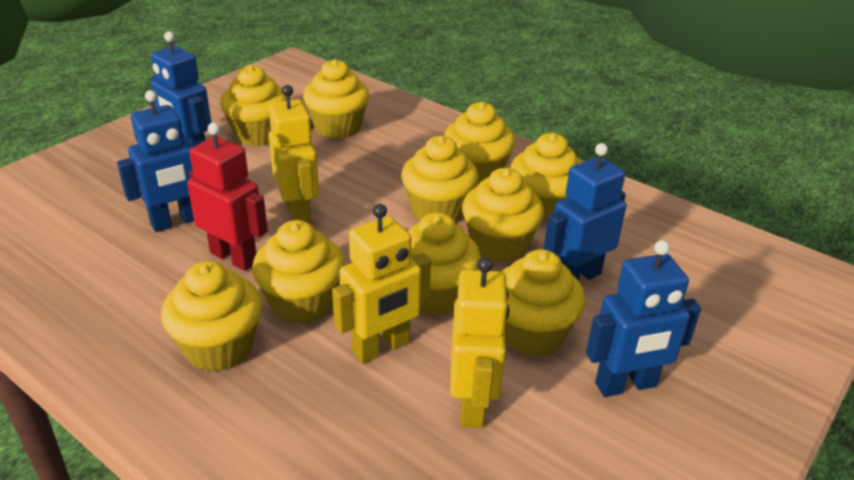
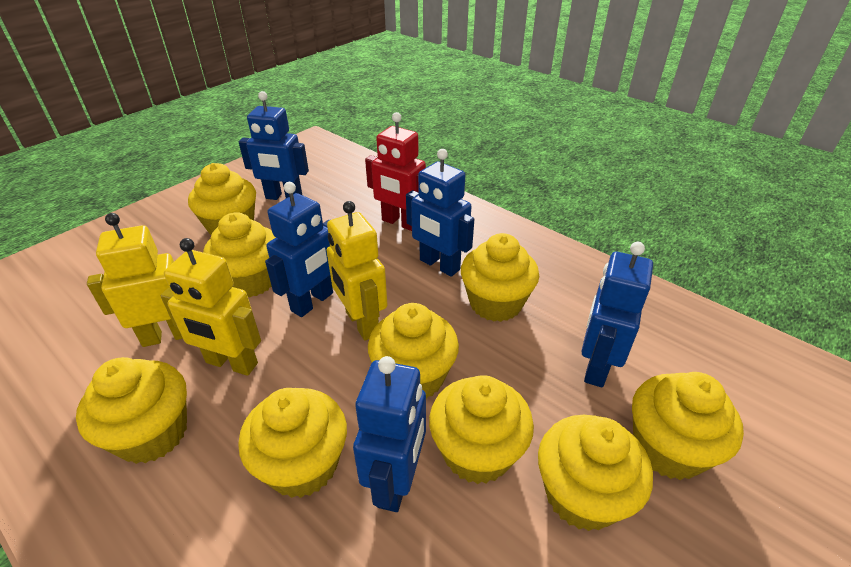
blue robot: [117,90,205,232] [150,31,212,145] [544,143,626,281] [586,240,701,397] = 4 -> [239,91,309,200] [265,182,333,317] [353,356,426,512] [406,149,474,277] [581,242,653,388] = 5
yellow cupcake: [161,261,262,372] [220,65,286,146] [252,220,345,324] [303,59,370,139] [401,136,479,223] [408,212,481,315] [444,102,515,186] [462,168,544,263] [501,249,585,356] [510,133,582,222] = 10 -> [76,357,187,464] [188,163,256,235] [203,212,276,297] [238,388,347,498] [368,303,459,399] [429,375,534,484] [461,233,539,322] [538,415,653,531] [632,372,744,480] = 9

